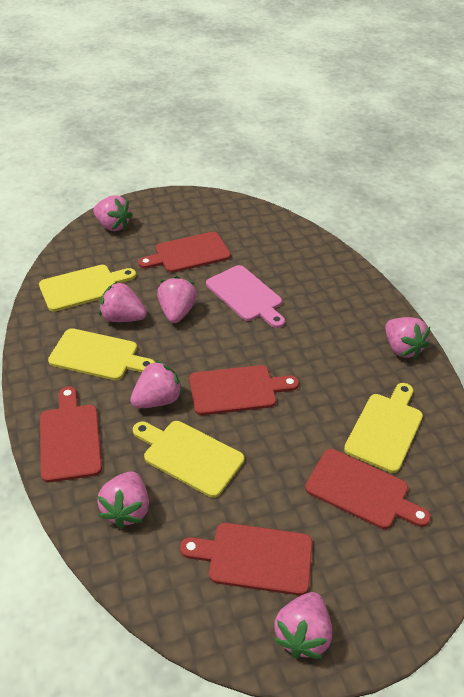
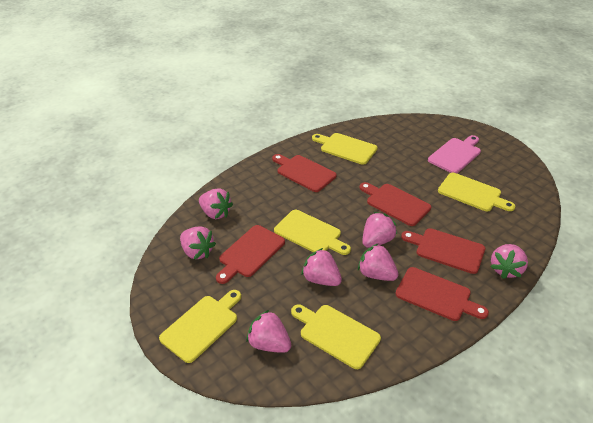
yellow cutting board: [39,265,136,312] [48,328,155,380] [133,421,244,498] [344,383,423,473] = 4 -> [159,290,241,363] [274,210,351,255] [291,304,381,369] [312,133,378,165] [438,173,515,211] = 5

